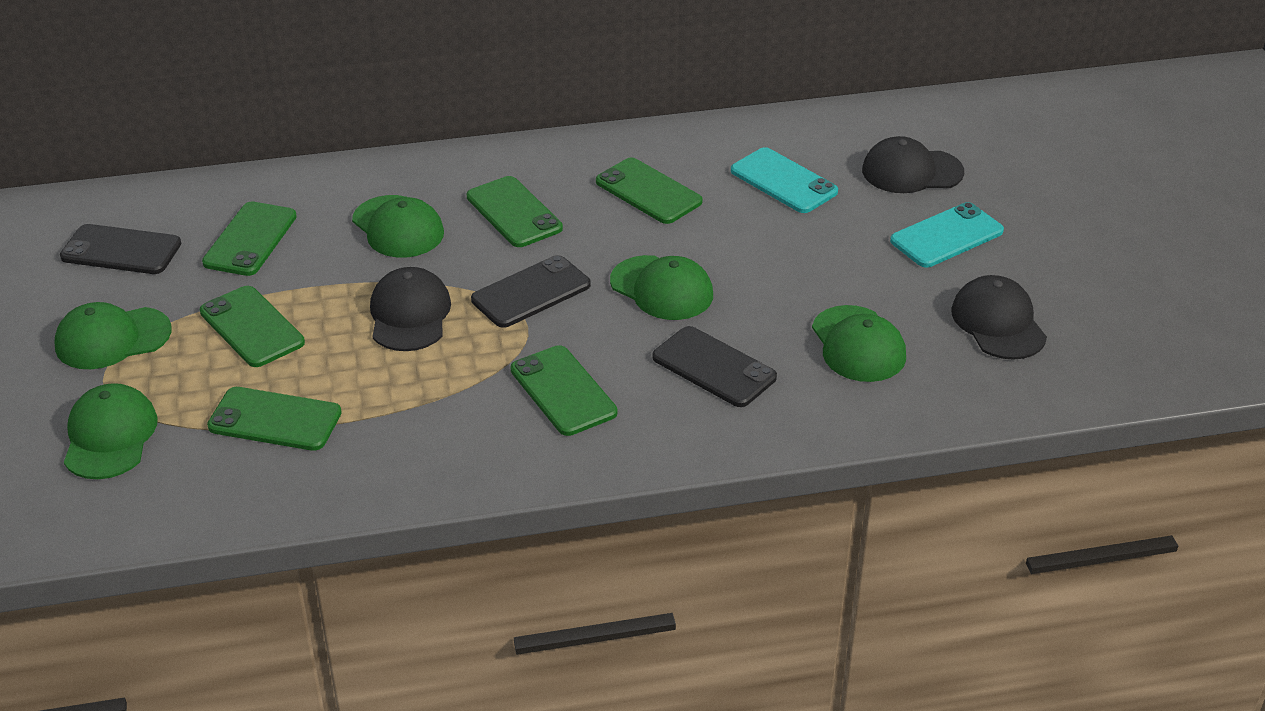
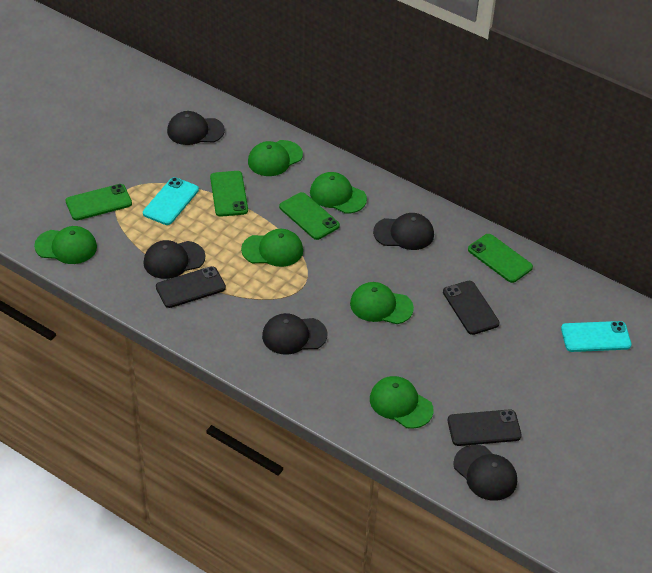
black cap: [370,267,451,351] [862,136,964,193] [952,275,1047,360] = 3 -> [143,240,205,279] [167,111,225,145] [262,313,327,355] [373,213,434,250] [453,445,517,501] = 5
green cap: [54,302,171,369] [64,383,158,479] [352,195,444,258] [610,255,713,320] [812,305,906,382] = 5 -> [34,226,97,264] [241,229,303,267] [248,140,303,176] [310,172,367,214] [350,282,414,324] [370,376,434,429] = 6
green phone: [200,286,305,367] [202,201,297,276] [207,387,342,451] [467,176,563,247] [510,345,617,436] [596,158,703,224] = 6 -> [66,184,132,220] [210,171,248,217] [279,192,340,240] [468,234,533,283] = 4

